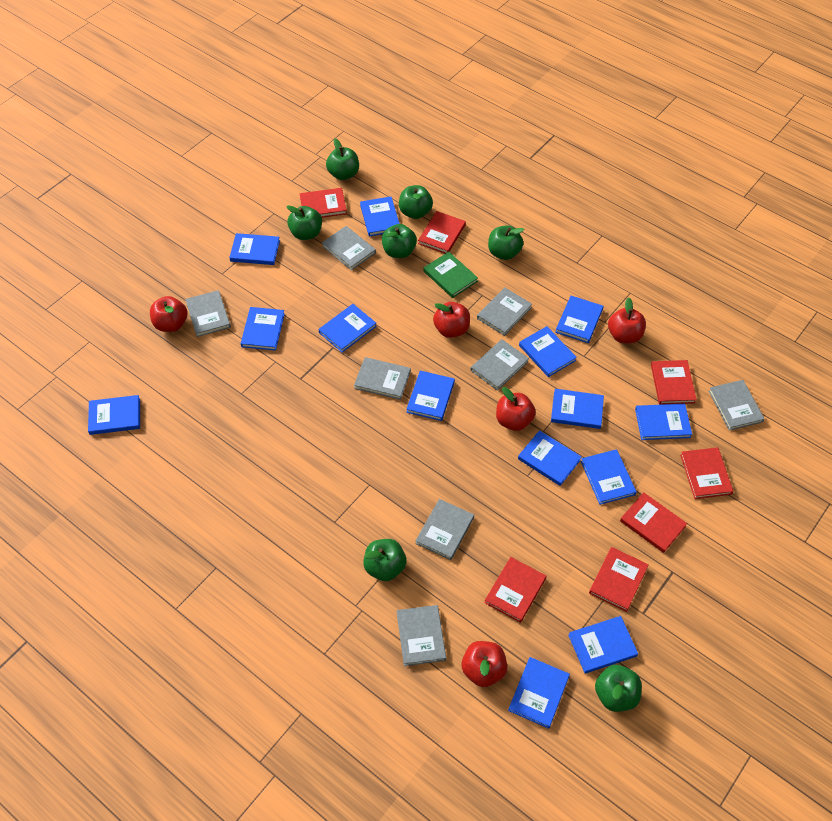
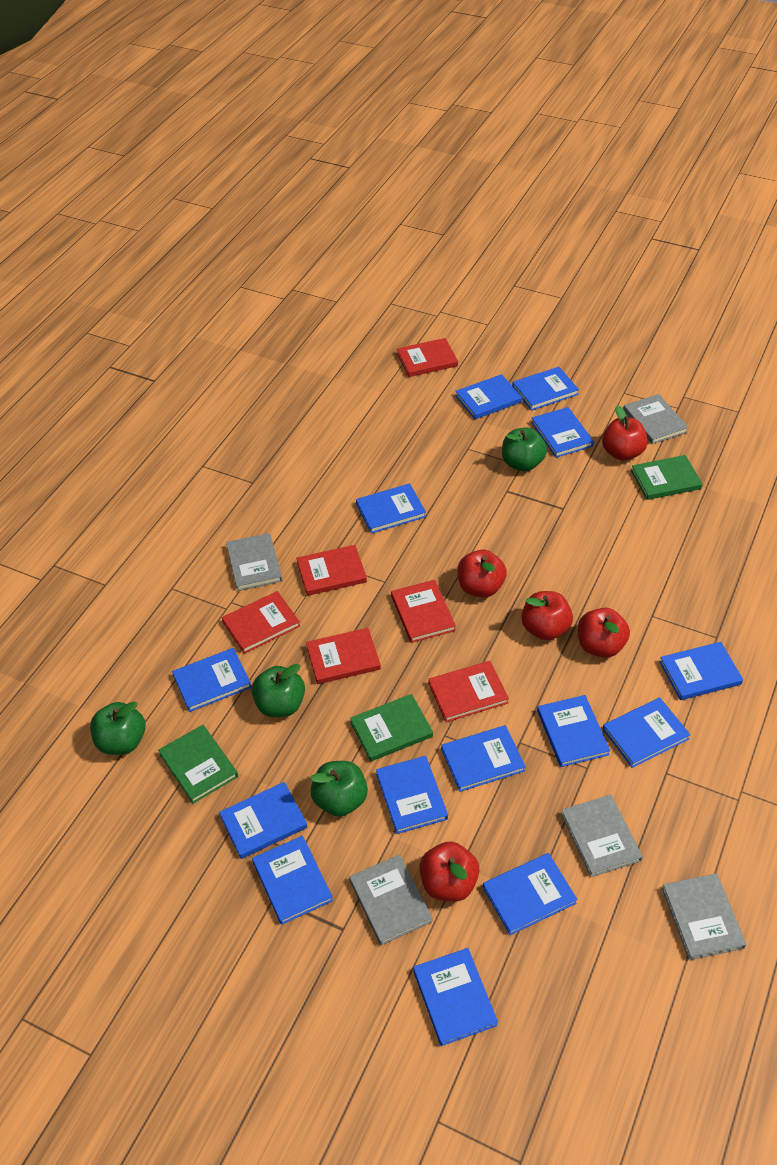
green apple: [286,205,322,240] [326,138,359,180] [363,539,407,581] [382,224,417,258] [399,185,433,219] [488,225,524,260] [595,665,642,712] = 7 -> [90,701,145,755] [252,664,305,717] [310,761,368,817] [502,427,547,471] = 4
green book: [423,252,478,298] = 1 -> [158,725,238,803] [350,694,433,761] [631,455,703,500] = 3
grey book: [185,290,231,337] [322,226,376,270] [354,357,411,400] [397,605,446,666] [415,499,474,560] [470,339,529,391] [477,287,532,336] [709,380,765,431] = 8 -> [226,533,282,591] [349,854,433,945] [561,795,643,877] [623,394,688,444] [662,873,746,960] = 5
red book: [300,188,347,218] [418,211,466,254] [484,557,547,623] [589,547,649,612] [620,492,687,553] [651,360,697,405] [680,447,733,499] = 7 -> [222,591,300,654] [296,545,367,596] [306,628,381,684] [391,580,456,643] [397,338,458,377] [428,661,509,722] = 6

